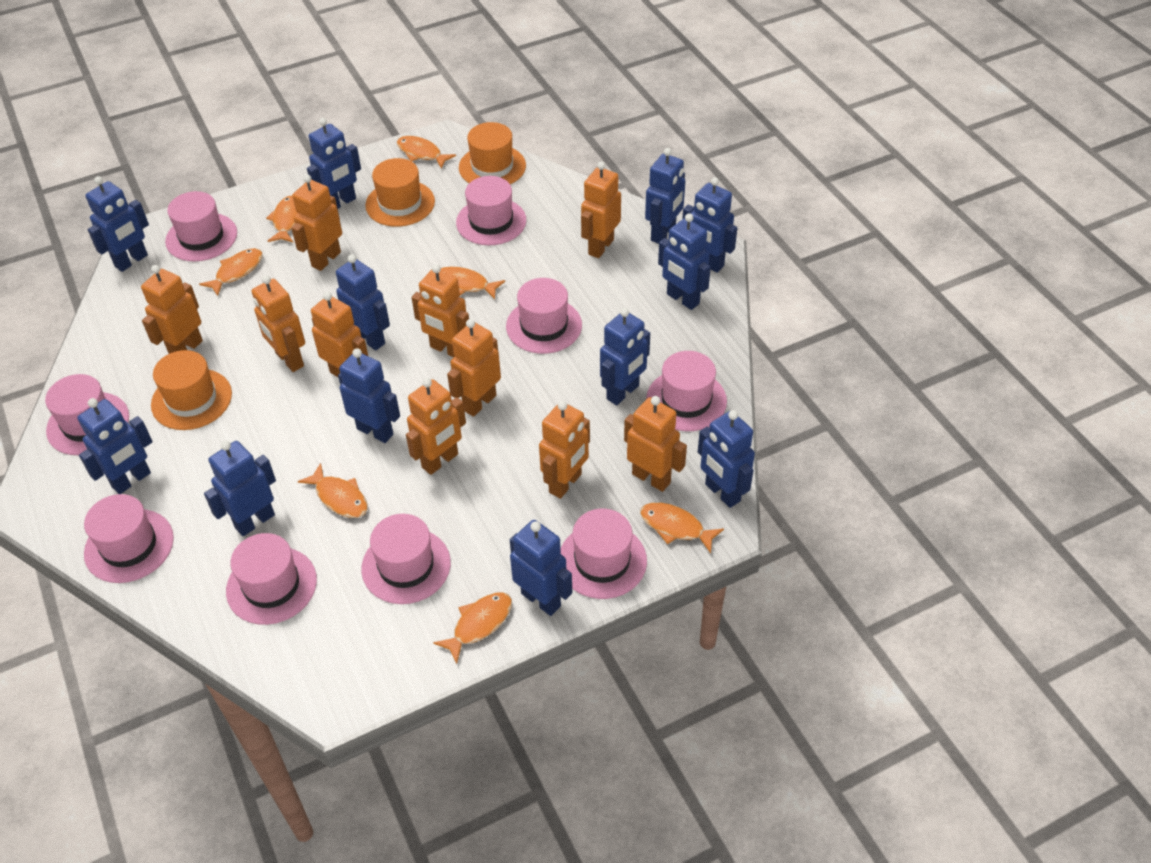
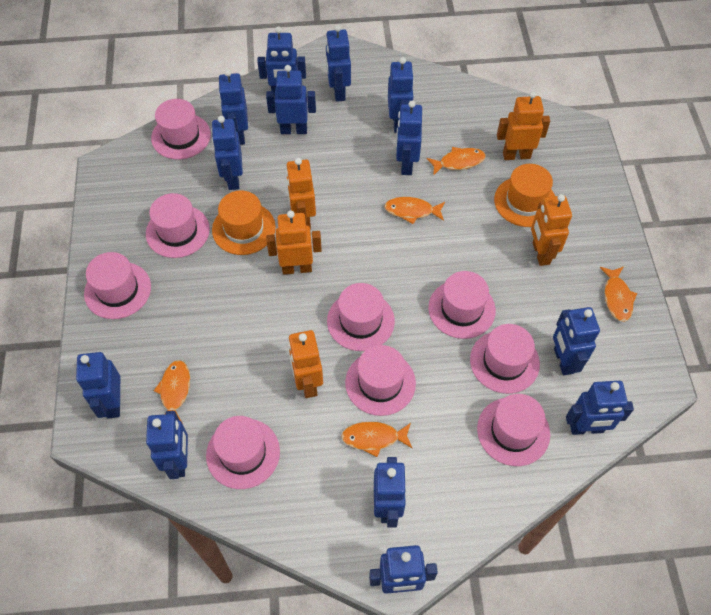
blue robot: [77,398,153,494] [85,176,149,272] [204,441,276,536] [307,118,361,209] [336,254,390,350] [338,348,400,443] [510,520,572,616] [600,308,650,405] [645,148,685,244] [658,213,711,310] [683,177,737,273] [698,410,755,508] = 12 -> [76,352,120,419] [146,411,188,479] [211,116,243,190] [218,69,248,145] [257,26,306,96] [266,65,316,134] [326,25,351,102] [369,545,438,594] [374,457,407,528] [388,57,414,133] [396,101,422,175] [553,307,600,375] [566,381,634,435] = 13
orange fish: [199,248,262,296] [266,195,298,242] [298,463,368,518] [397,136,456,169] [433,592,512,664] [441,267,505,299] [640,502,724,553] = 7 -> [154,360,190,424] [341,422,412,457] [384,197,445,224] [427,147,486,176] [600,267,637,322] = 5
orange hat: [151,350,232,430] [365,158,435,227] [459,122,526,184] = 3 -> [212,190,276,255] [494,164,555,227] = 2
orange robot: [141,265,203,354] [252,275,305,372] [291,174,342,271] [311,292,368,377] [406,378,466,475] [412,264,469,357] [447,319,501,417] [539,401,590,499] [581,161,621,258] [624,396,687,492] = 10 -> [266,210,322,275] [286,158,316,229] [288,330,323,398] [497,91,550,160] [531,194,572,266] = 5

